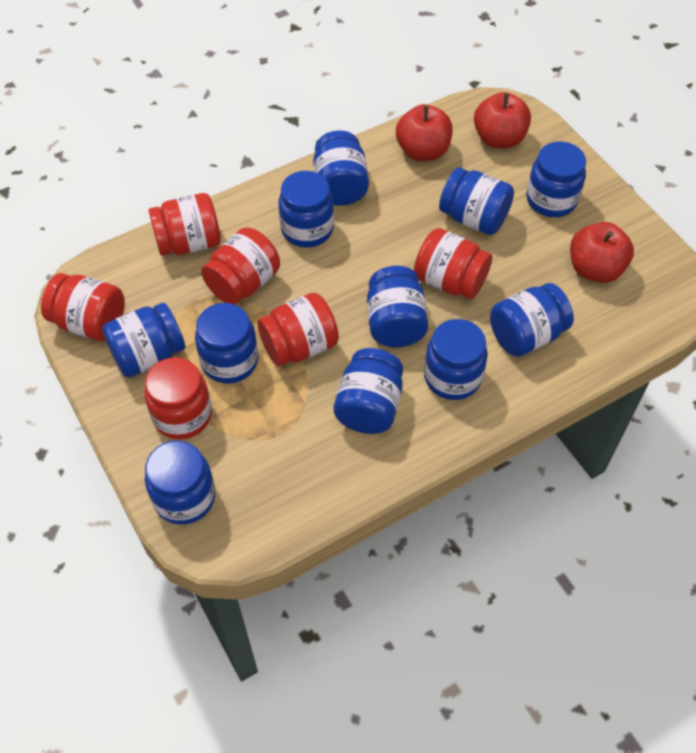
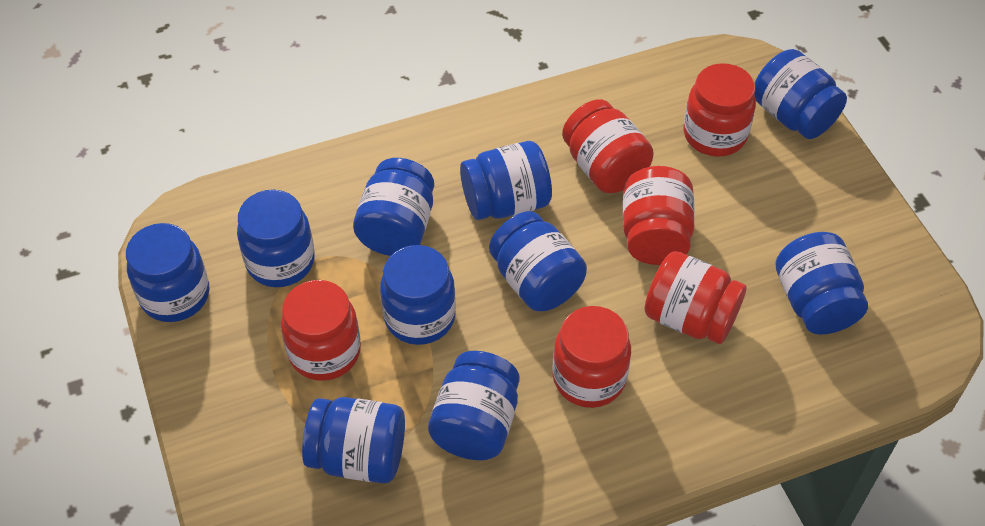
blue jar: [102,303,185,378] [145,441,216,525] [195,303,258,383] [279,171,334,247] [313,130,369,206] [334,348,403,434] [367,266,428,347] [424,319,488,400] [439,167,514,235] [490,283,574,357] [526,142,586,217] = 11 -> [126,223,209,322] [237,190,315,287] [302,397,405,483] [353,158,434,256] [380,245,456,345] [428,351,520,460] [460,141,552,220] [489,211,587,311] [754,49,847,139] [775,232,868,335] = 10
red apple: [396,104,453,161] [474,92,531,149] [570,222,634,283] = 3 -> none = 0

